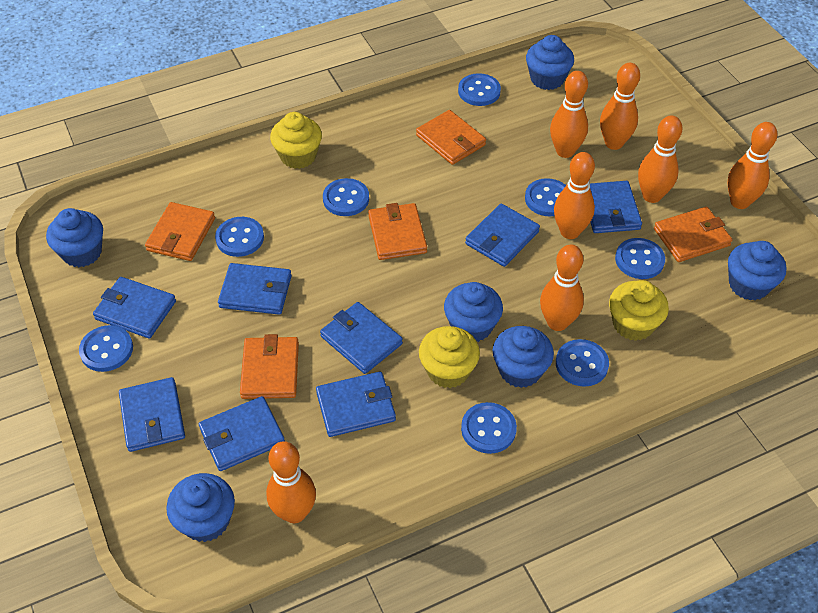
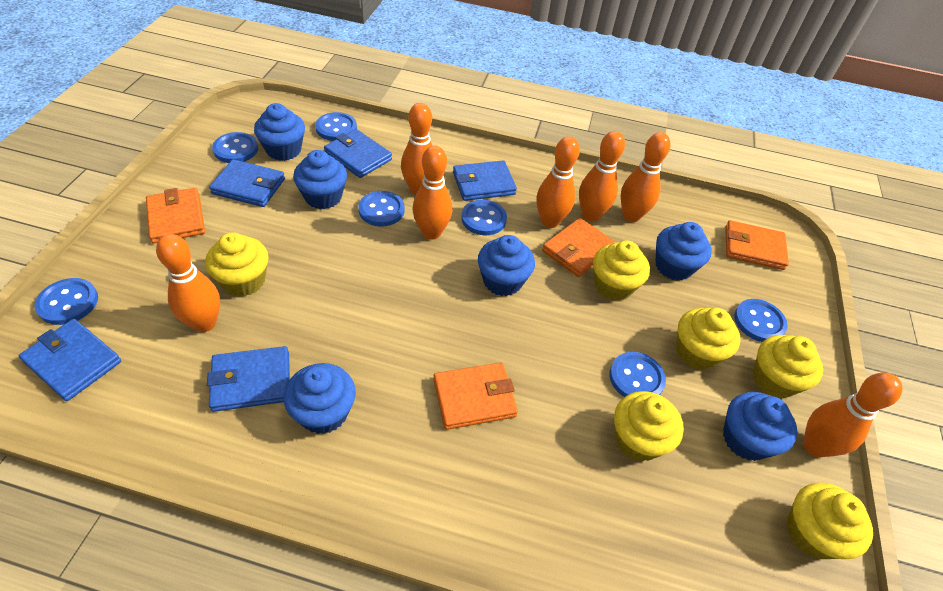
blue button: [79,325,133,372] [215,217,264,257] [323,178,369,216] [458,73,501,106] [461,402,517,454] [525,178,566,216] [556,339,609,387] [615,238,665,279] = 8 -> [35,278,98,325] [212,132,258,163] [315,112,357,141] [358,191,405,226] [461,200,507,235] [609,352,666,397] [734,299,788,342] = 7
blue wallet: [93,277,176,339] [119,377,185,452] [199,396,285,471] [218,263,292,315] [316,372,396,437] [320,302,403,374] [465,203,540,267] [590,181,642,233] = 8 -> [19,319,121,401] [207,346,290,412] [209,159,285,207] [324,129,392,178] [453,160,517,201] = 5
orange wallet: [145,202,215,261] [240,334,299,399] [368,203,427,260] [416,110,486,165] [654,207,732,262] = 5 -> [146,188,205,244] [433,362,518,430] [542,218,616,277] [725,220,789,270] = 4
yellow cupcake: [270,112,322,169] [419,326,480,388] [609,280,669,341] = 3 -> [205,232,269,297] [593,240,650,301] [614,391,684,461] [676,308,740,370] [753,335,823,398] [786,483,873,559] = 6

